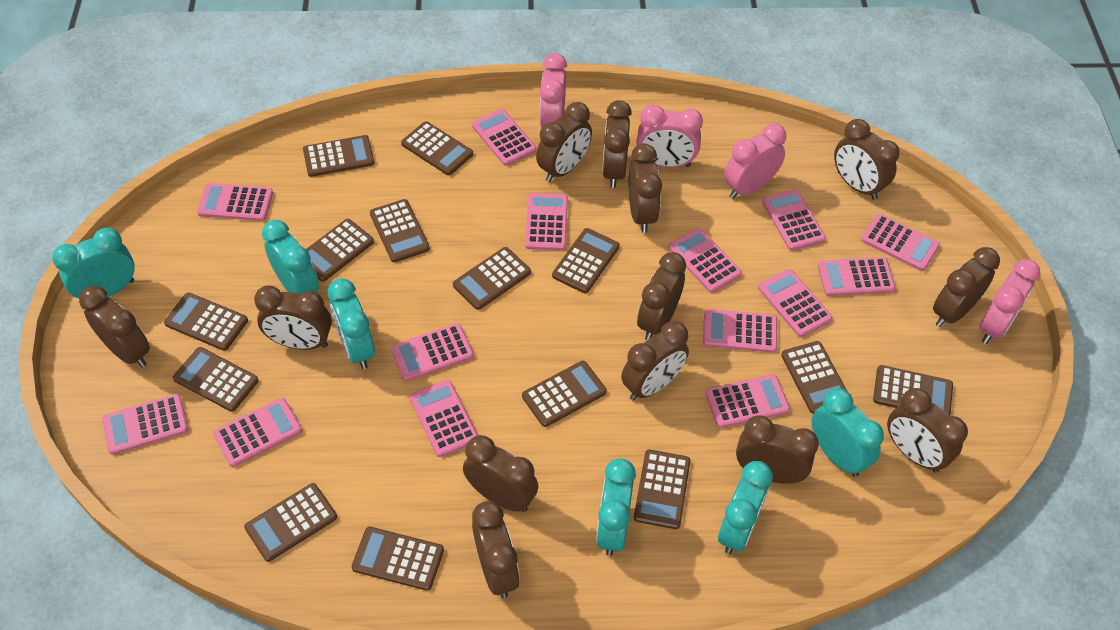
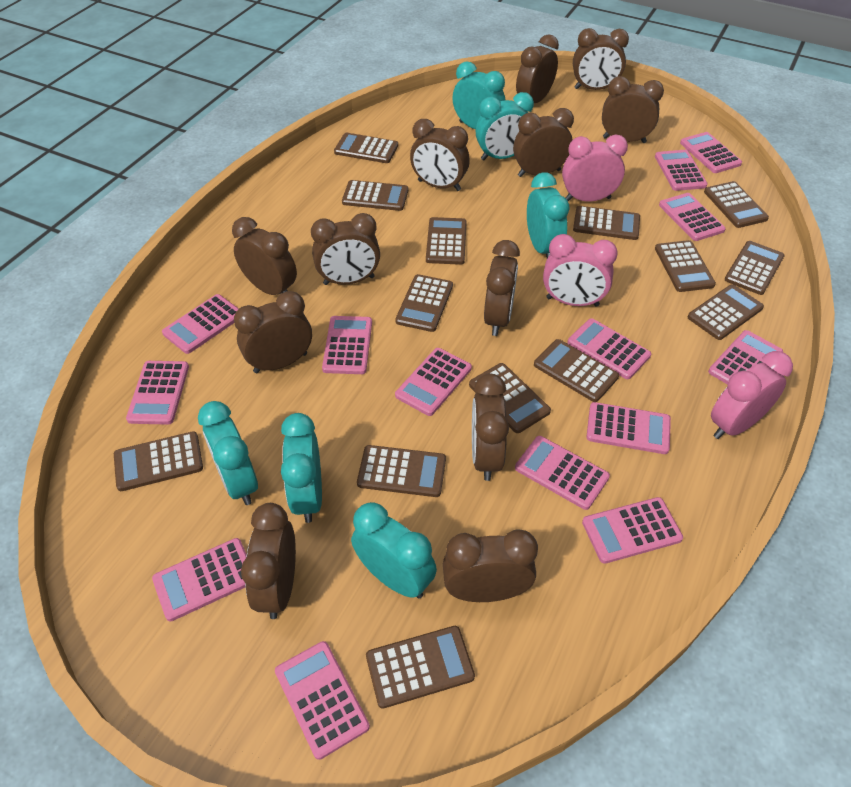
brown clock: [79,286,150,367] [254,286,332,350] [463,435,538,512] [472,501,520,598] [536,102,592,182] [602,100,632,188] [621,321,689,401] [629,144,662,233] [637,252,686,340] [736,415,819,484] [834,119,900,200] [887,388,968,473] [933,247,1000,327] = 13 -> [232,217,297,295] [234,291,312,373] [241,503,296,619] [311,213,380,285] [410,119,470,191] [443,530,538,602] [472,374,509,481] [484,240,520,336] [513,108,574,177] [516,34,559,103] [573,28,629,90] [602,76,664,143] = 12
pink clock: [540,53,567,128] [637,104,703,168] [724,123,786,199] [979,259,1041,344] = 4 -> [543,234,618,307] [562,135,628,202] [711,351,793,439] = 3

